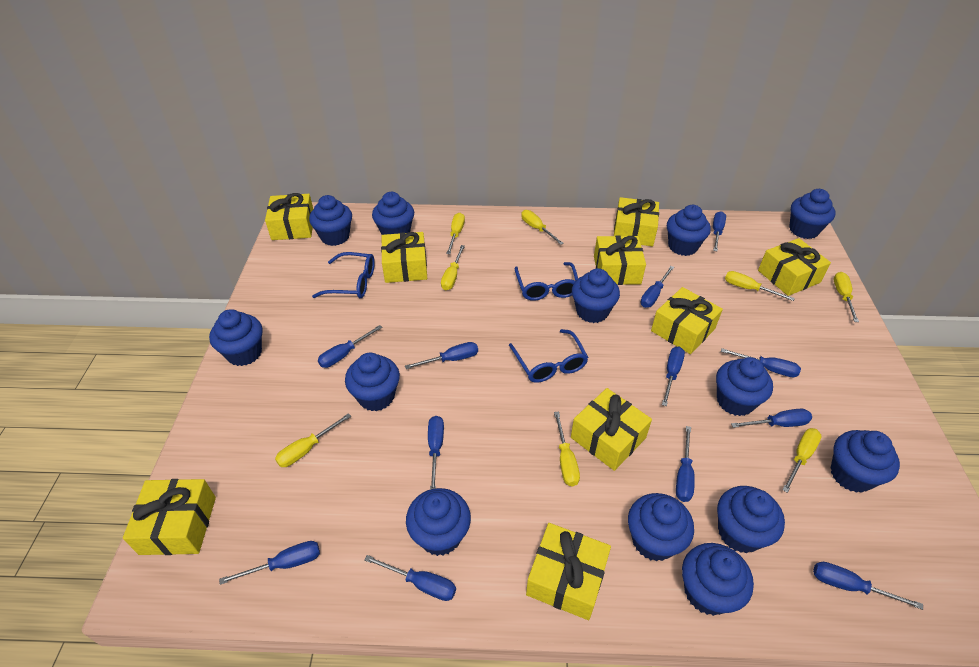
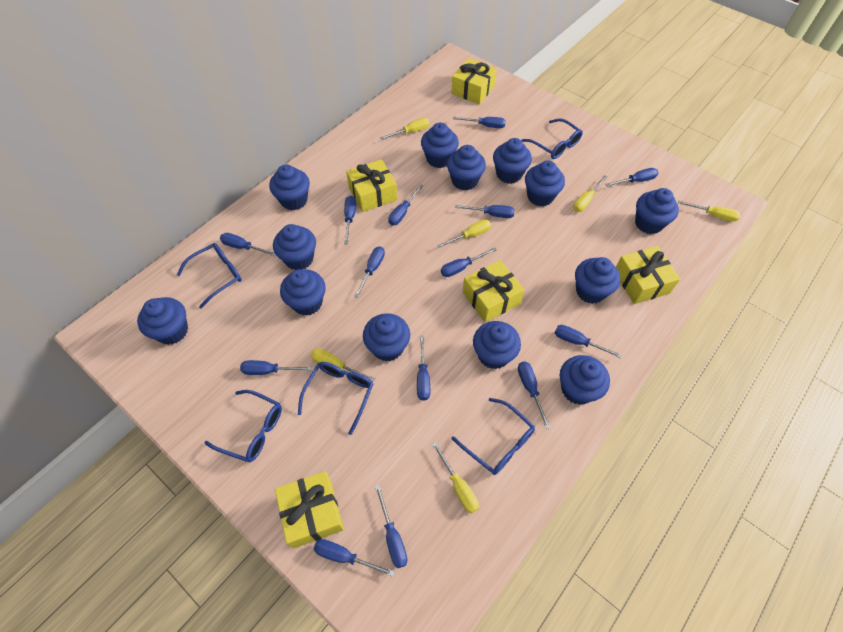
blue glasses: [312,252,375,298] [509,329,589,383] [515,262,578,301] = 3 -> [177,243,242,308] [204,390,282,462] [298,362,373,435] [451,398,535,475] [522,118,583,159] = 5
blue screwdriver: [219,541,320,585] [318,325,383,368] [365,555,456,601] [405,342,478,369] [428,416,444,490] [640,266,674,308] [662,347,685,406] [676,426,695,502] [713,211,726,251] [721,348,801,377] [731,409,812,428] [813,562,923,610] = 12 -> [220,233,276,256] [240,360,312,375] [314,539,395,577] [344,196,356,244] [354,246,385,298] [375,485,407,568] [388,184,423,225] [417,335,430,400] [441,247,497,277] [453,117,506,128] [455,205,515,218] [518,362,550,429] [555,325,622,358] [605,168,658,187] = 14
yellow gift: [123,479,216,555] [265,193,314,240] [381,232,427,283] [526,523,611,620] [571,388,652,471] [594,235,646,285] [614,197,659,246] [651,287,723,354] [758,238,831,296] = 9 -> [275,471,344,548] [346,159,397,212] [451,58,497,104] [463,260,525,322] [616,246,680,304] = 5
yellow screwdriver: [275,413,351,467] [441,245,465,290] [446,213,465,254] [521,210,564,245] [554,412,580,486] [725,271,795,301] [782,428,822,493] [834,272,859,322] = 8 -> [311,349,375,382] [380,118,429,140] [432,442,479,513] [437,219,491,248] [573,175,607,212] [678,200,740,222] = 6

